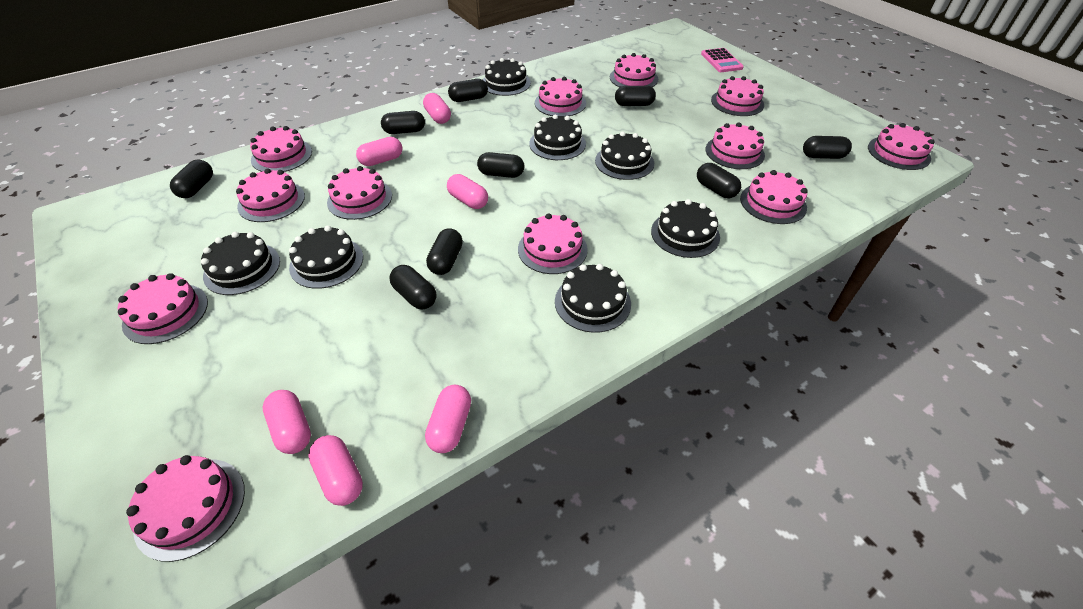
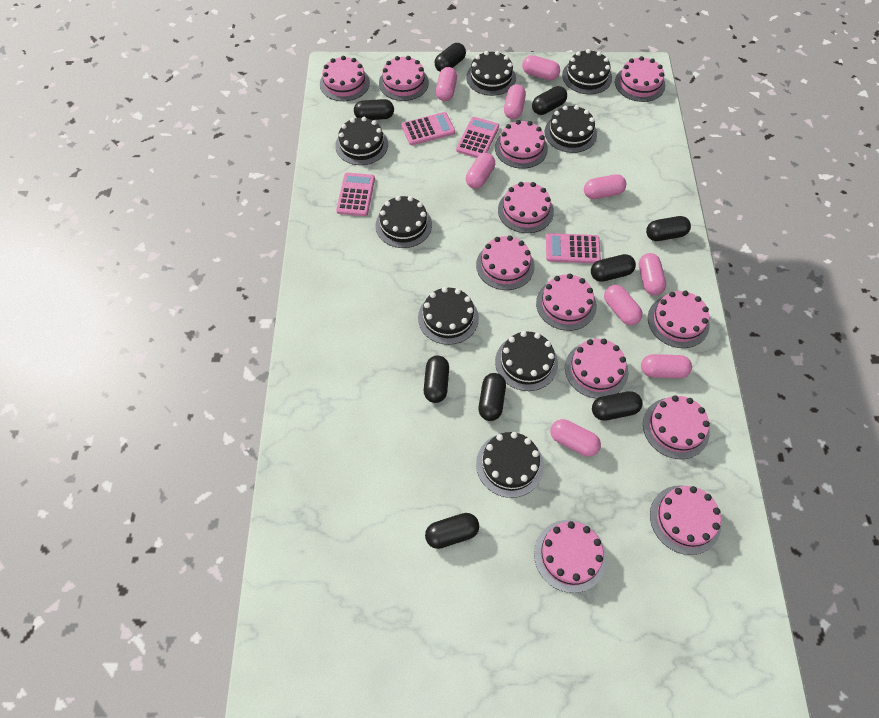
black cake: [201,232,280,295] [289,225,363,289] [483,58,531,96] [529,115,586,160] [555,264,631,333] [595,131,654,180] [651,199,720,258] = 7 -> [335,117,388,165] [376,196,432,248] [418,287,479,345] [466,51,516,96] [476,432,544,498] [495,331,558,391] [545,105,597,153] [562,49,612,94] = 8
pink calculator: [701,48,744,72] = 1 -> [336,173,375,216] [402,112,455,145] [456,117,499,158] [546,233,601,263] = 4
pink capsule: [263,390,311,454] [308,435,363,506] [356,137,402,166] [423,93,451,124] [425,385,471,453] [447,174,488,209] = 6 -> [436,67,457,101] [466,153,495,189] [504,84,526,119] [522,55,560,80] [551,419,601,457] [584,174,626,199] [604,285,643,325] [639,253,667,295] [641,354,692,378] = 9

